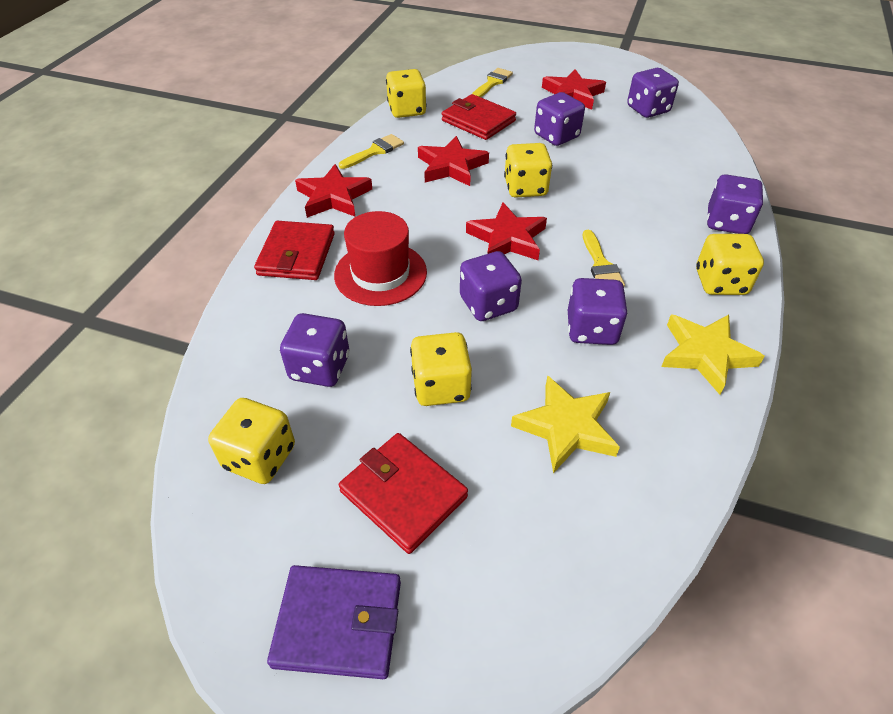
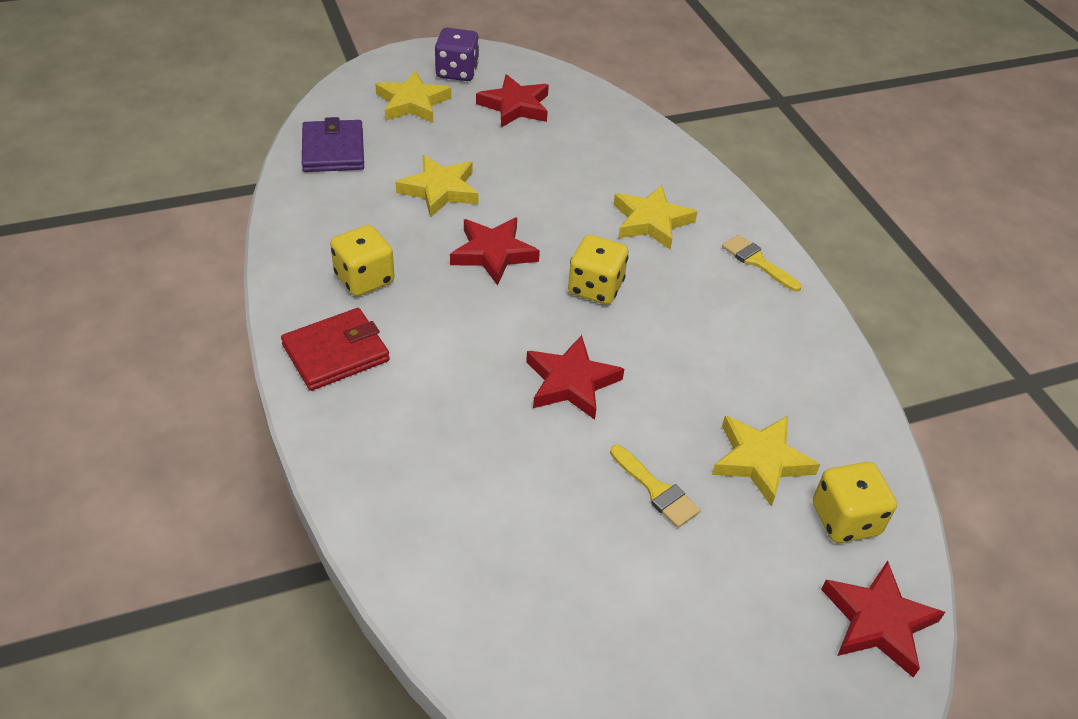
purple dice: [280,313,349,387] [460,251,522,321] [534,92,585,146] [568,278,628,345] [627,68,679,118] [707,174,763,234] = 6 -> [434,28,479,81] = 1
red hat: [334,211,427,306] = 1 -> none = 0
red wallet: [254,221,335,280] [339,433,468,554] [442,94,516,140] = 3 -> [281,308,390,391] = 1
yellow brush: [339,134,404,169] [472,68,513,97] [583,230,625,287] = 3 -> [610,445,701,528] [722,235,802,292] = 2
yellow dice: [208,398,295,484] [386,69,427,118] [410,332,472,406] [504,143,552,198] [696,234,764,295] = 5 -> [330,225,395,296] [568,235,628,305] [813,462,897,543] = 3
yellow star: [511,375,620,473] [661,315,765,395] = 2 -> [375,70,451,123] [396,155,479,218] [613,185,698,250] [712,416,820,507] = 4

